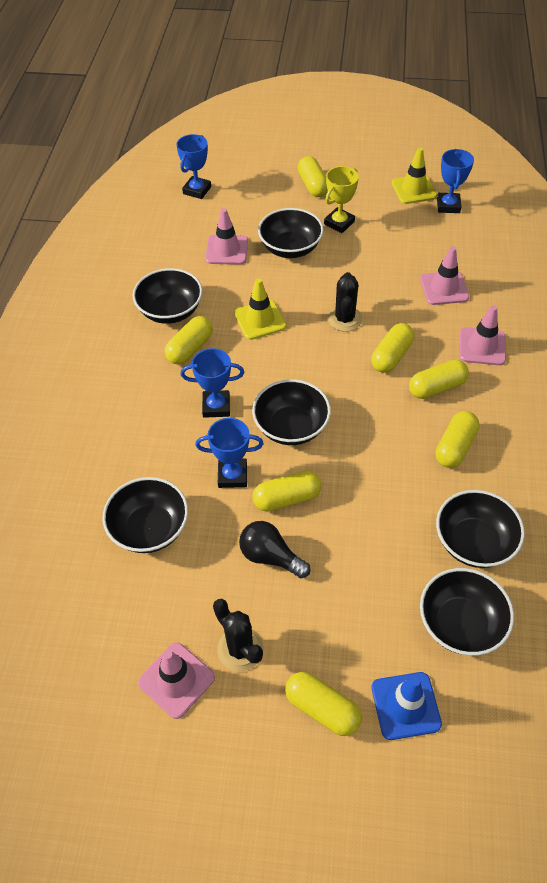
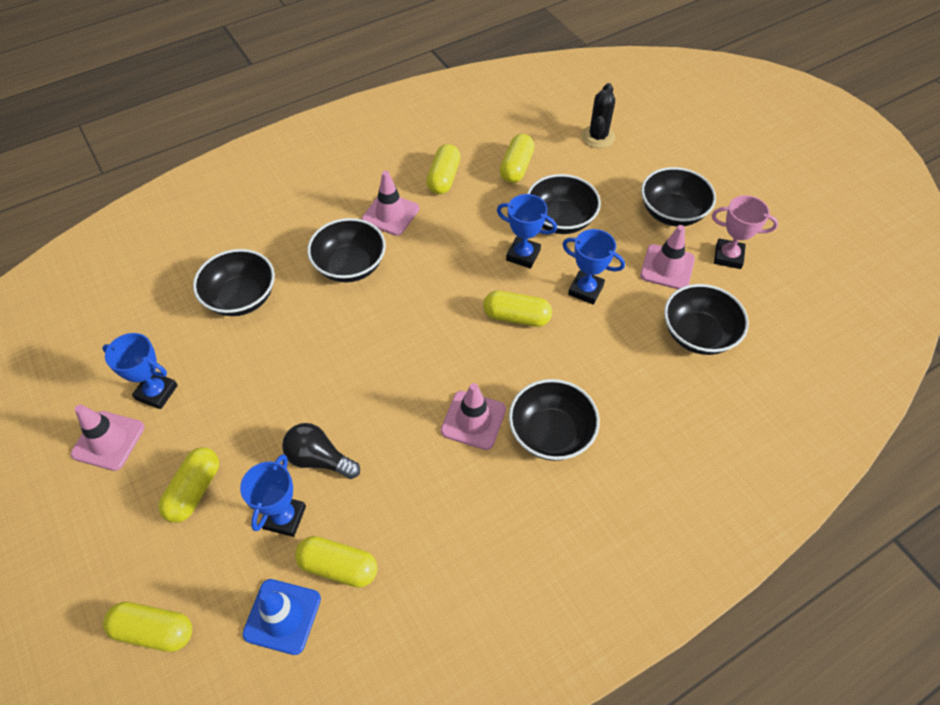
black cactus: [213,599,263,671] [327,272,362,332] = 2 -> [581,83,615,148] = 1
pink trophy: none = 0 -> [712,195,778,269] = 1
yellow capsule: [165,316,213,364] [252,470,322,512] [285,672,362,736] [298,156,328,197] [371,323,414,373] [409,360,469,399] [435,411,479,468] = 7 -> [103,602,192,652] [158,447,219,523] [295,536,377,588] [426,144,461,194] [483,291,552,327] [500,134,535,183] = 6
yellow traffic cone: [234,278,287,340] [392,147,437,204] = 2 -> none = 0
yellow trophy: [324,166,359,233] = 1 -> none = 0

